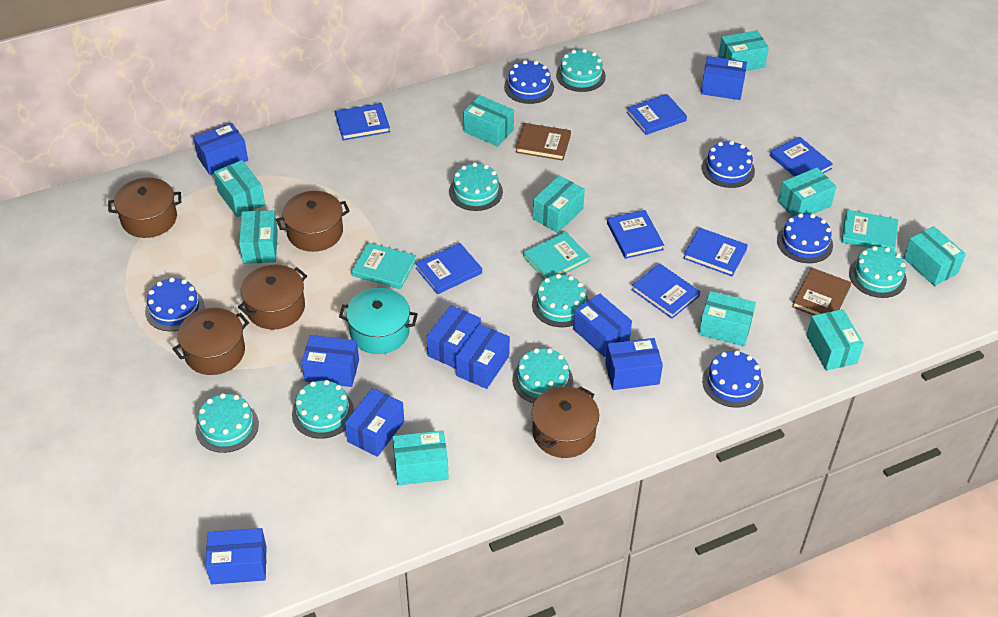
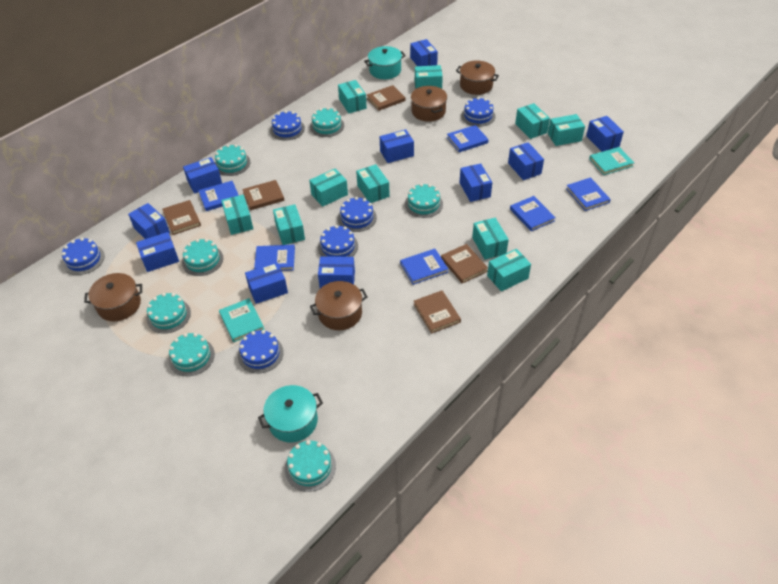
blue book: [335,103,390,140] [415,243,482,294] [607,210,664,259] [626,94,687,135] [631,263,700,319] [683,227,748,276] [770,137,833,177] = 7 -> [198,181,239,211] [254,245,295,271] [400,249,448,285] [447,125,489,152] [510,196,556,231] [566,177,611,211] = 6
blue box: [193,123,248,175] [206,528,266,584] [302,335,359,387] [345,388,404,457] [427,305,481,369] [456,324,510,389] [573,294,632,357] [605,338,663,390] [701,56,747,100] = 9 -> [128,203,170,239] [136,232,179,272] [183,157,222,194] [245,262,288,304] [318,256,355,288] [380,129,414,163] [410,39,438,66] [459,163,492,202] [508,142,544,180] [586,116,624,152] = 10
blue cake: [145,277,204,331] [504,60,554,104] [702,141,755,188] [702,350,763,408] [777,213,833,263] = 5 -> [62,238,105,275] [238,330,284,373] [270,111,305,140] [318,225,358,257] [338,197,377,232] [461,97,495,127] = 6
brown book: [515,123,571,161] [792,267,851,315] = 2 -> [162,200,201,235] [242,180,285,210] [367,85,405,111] [414,291,461,334] [441,244,488,284] = 5
brown pot: [108,178,181,238] [172,308,249,375] [238,264,307,330] [276,191,350,252] [532,386,599,458] = 5 -> [84,273,142,321] [310,281,367,330] [411,86,447,122] [456,60,499,95] = 4
turquoise book: [351,242,417,289] [523,232,590,280] [841,210,898,251] = 3 -> [219,298,265,342] [589,147,634,175] = 2
turquoise pot: [339,288,418,354] = 1 -> [258,385,323,443] [364,46,406,79] = 2

